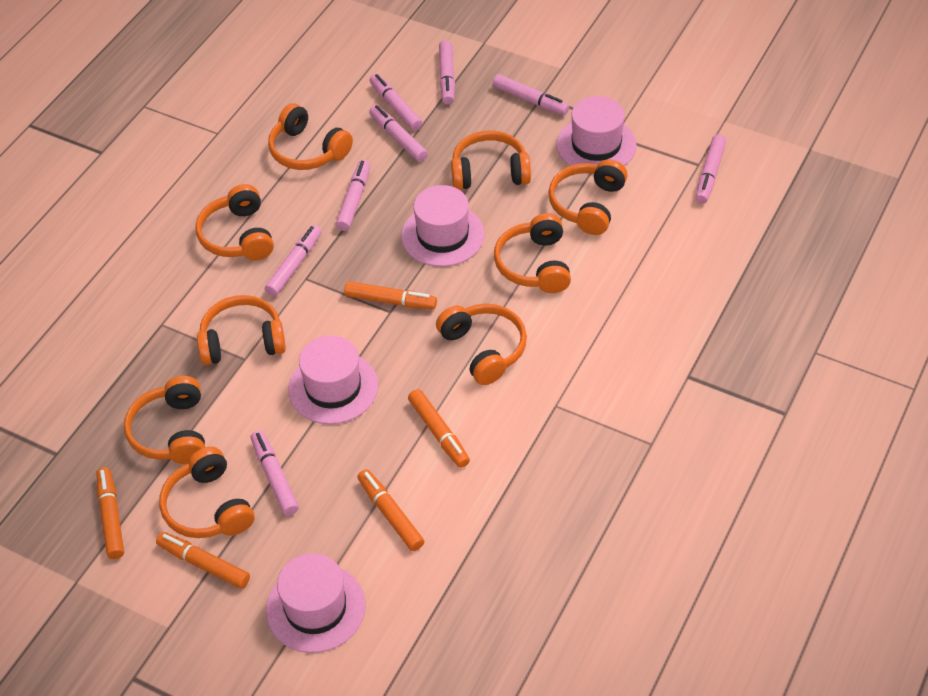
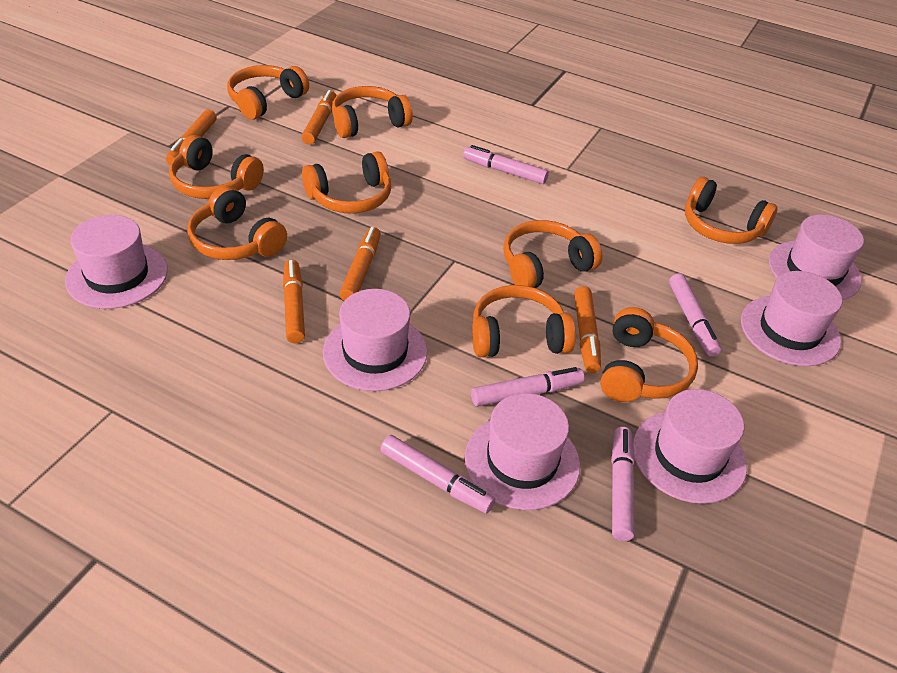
pink hat: [266,553,365,653] [288,336,378,424] [401,185,485,267] [557,96,637,166] = 4 -> [65,215,168,309] [323,289,427,391] [465,393,580,510] [633,389,747,504] [741,271,842,366] [769,214,864,300] = 6
pink marker: [251,430,299,516] [265,225,321,296] [336,160,370,231] [369,105,428,162] [370,74,423,131] [439,40,455,104] [493,74,569,115] [696,134,726,204] = 8 -> [380,435,495,513] [463,145,549,184] [471,367,585,407] [611,427,635,541] [669,273,721,357] = 5

